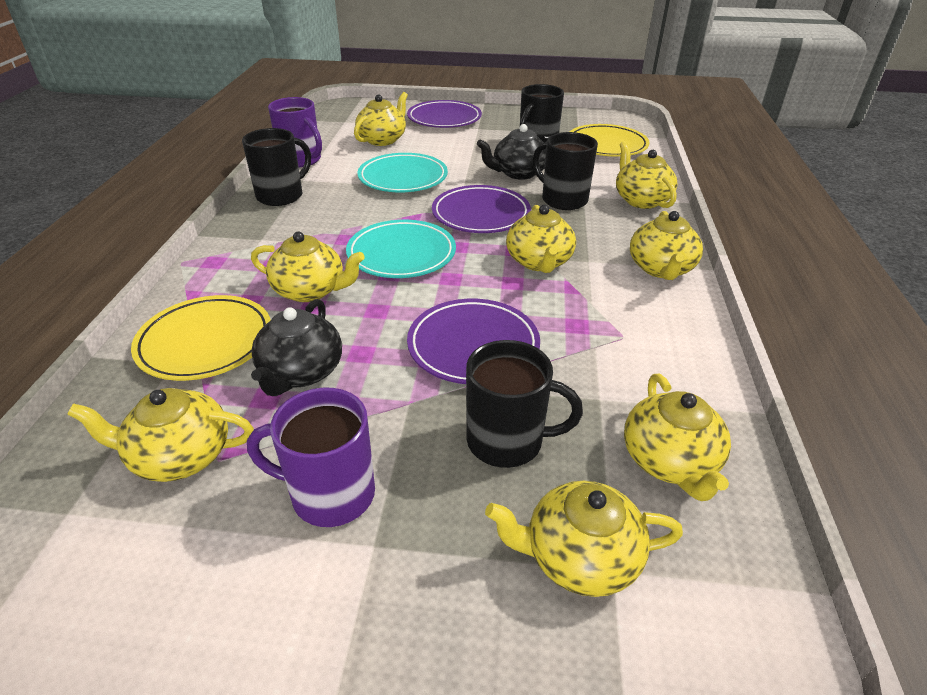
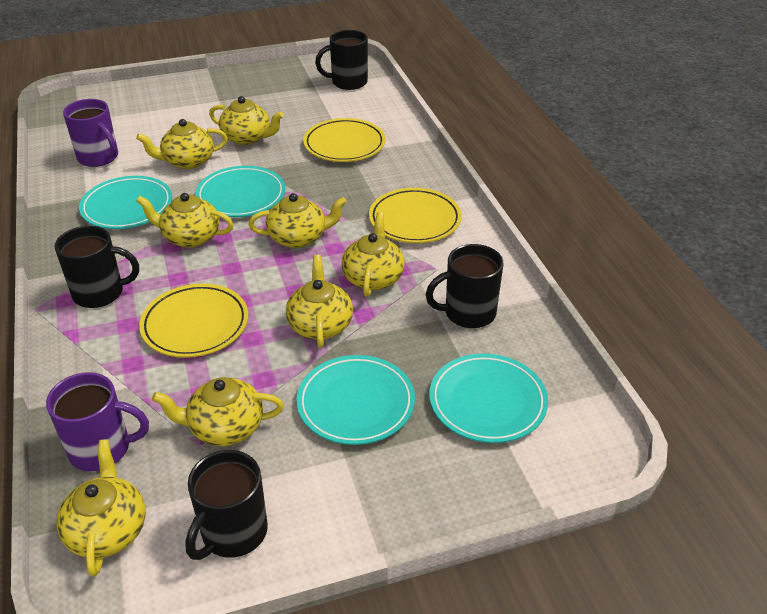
black teapot: [251,299,342,396] [477,124,550,180] = 2 -> none = 0
purple plate: [407,100,482,128] [407,299,540,384] [432,185,531,233] = 3 -> none = 0
turquoise plate: [346,220,456,278] [357,153,448,192] = 2 -> [79,176,172,229] [195,166,286,217] [297,355,415,445] [429,354,548,443] = 4
yellow plate: [131,295,271,381] [570,124,649,157] = 2 -> [139,283,248,358] [303,118,386,162] [369,188,462,243] = 3

